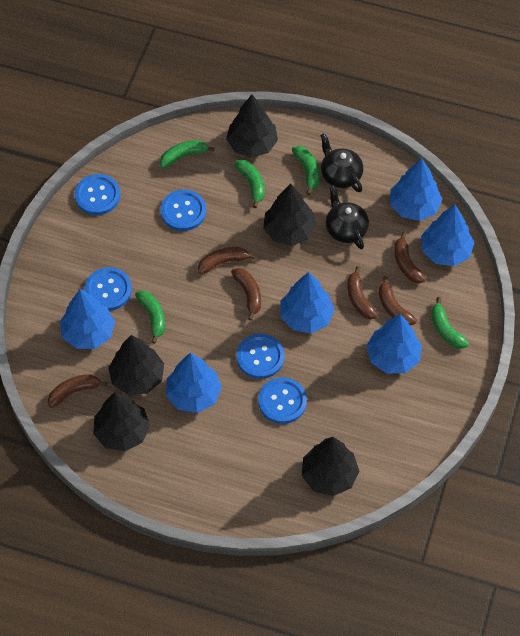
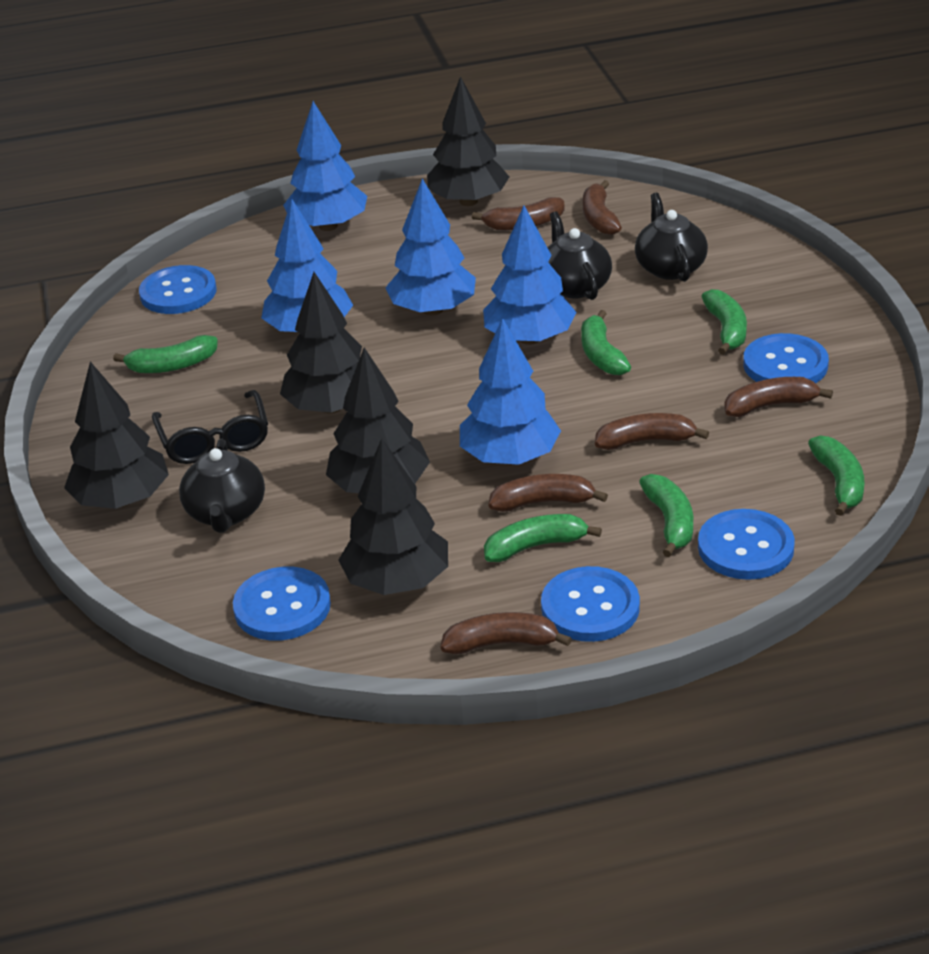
black glasses: none = 0 -> [152,390,268,464] = 1
black teapot: [320,133,363,192] [326,185,369,249] = 2 -> [179,439,265,533] [547,211,612,300] [635,193,708,282] = 3
blue tree: [60,289,115,349] [166,353,222,413] [280,272,335,333] [366,314,422,373] [390,158,443,221] [421,205,475,266] = 6 -> [261,199,353,332] [283,101,367,231] [385,179,476,316] [460,318,561,465] [483,205,576,345] = 5
green banana: [135,290,165,344] [160,140,215,168] [234,160,265,208] [292,146,320,195] [431,297,469,349] = 5 -> [113,335,218,373] [484,514,602,562] [581,310,631,375] [639,474,693,557] [701,289,747,355] [808,435,864,516] = 6

